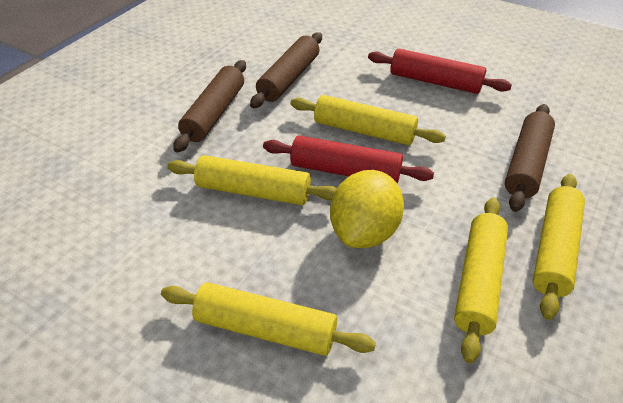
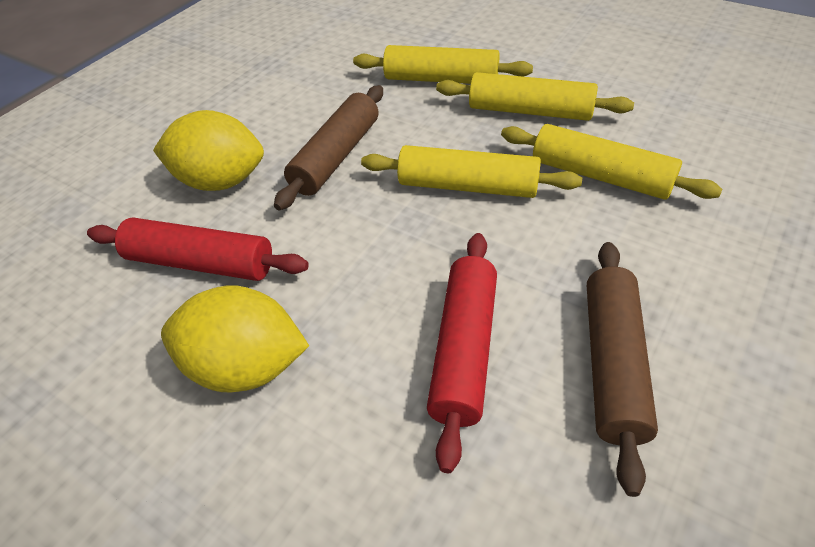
brown rolling pin: [173,60,246,153] [250,32,322,108] [505,104,555,212] = 3 -> [274,85,383,210] [587,242,658,497] = 2
yellow lemon: [330,170,404,248] = 1 -> [153,110,264,191] [161,285,309,392] = 2
yellow rolling pin: [161,283,376,356] [167,155,337,205] [291,95,446,145] [454,198,508,363] [533,174,585,320] = 5 -> [353,45,533,84] [361,145,582,198] [436,72,634,121] [501,124,722,200] = 4

